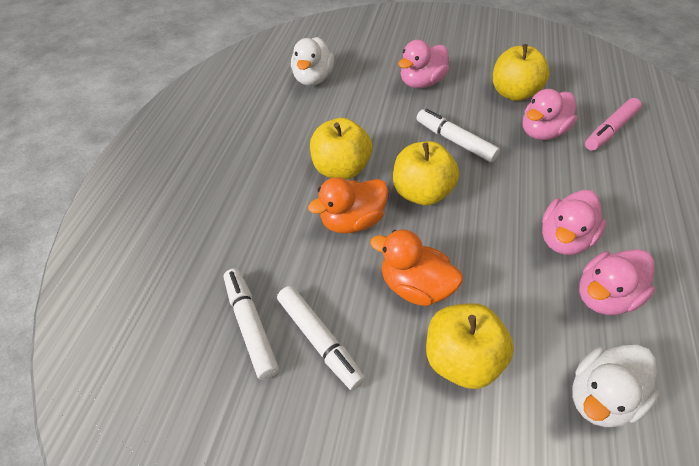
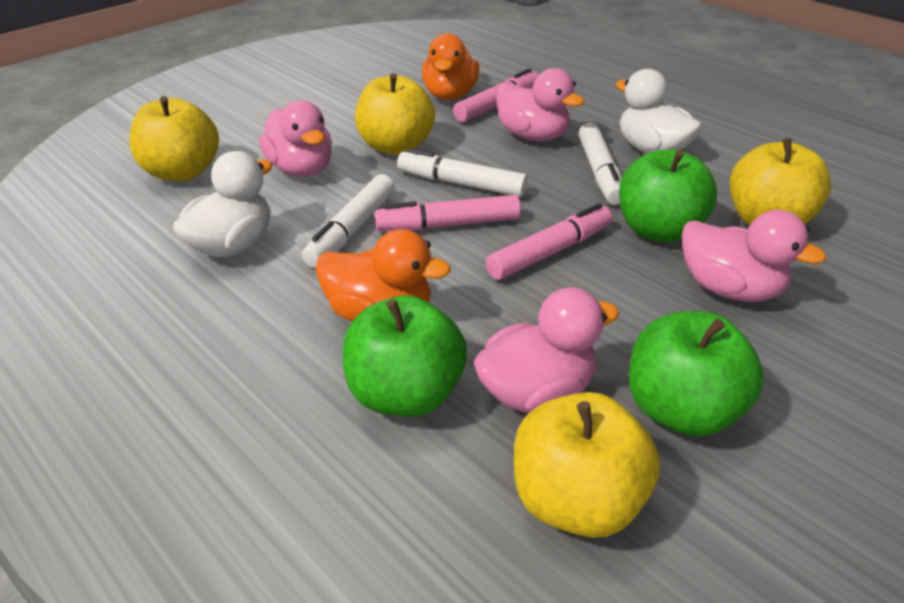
green apple: none = 0 -> [342,295,467,417] [619,149,717,243] [629,311,764,437] = 3
pink marker: [585,98,642,151] = 1 -> [375,195,521,231] [453,68,538,122] [485,203,612,280] = 3

